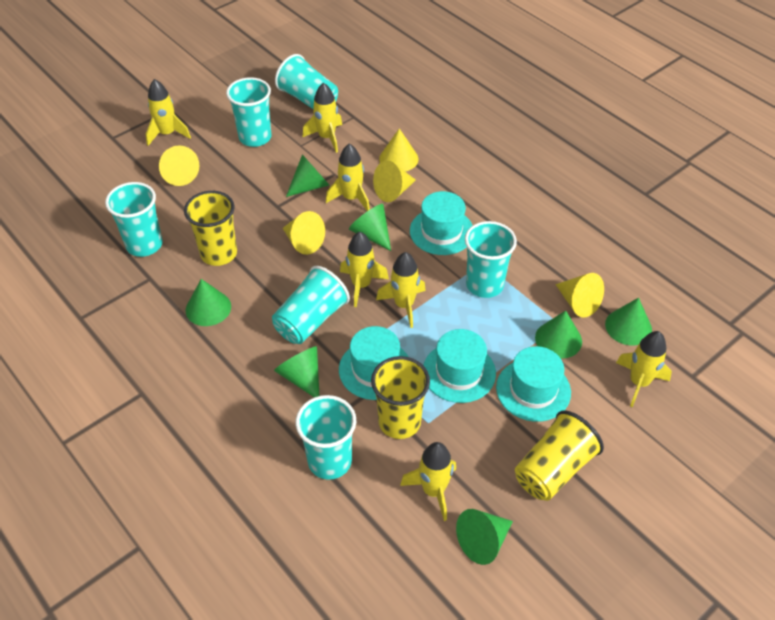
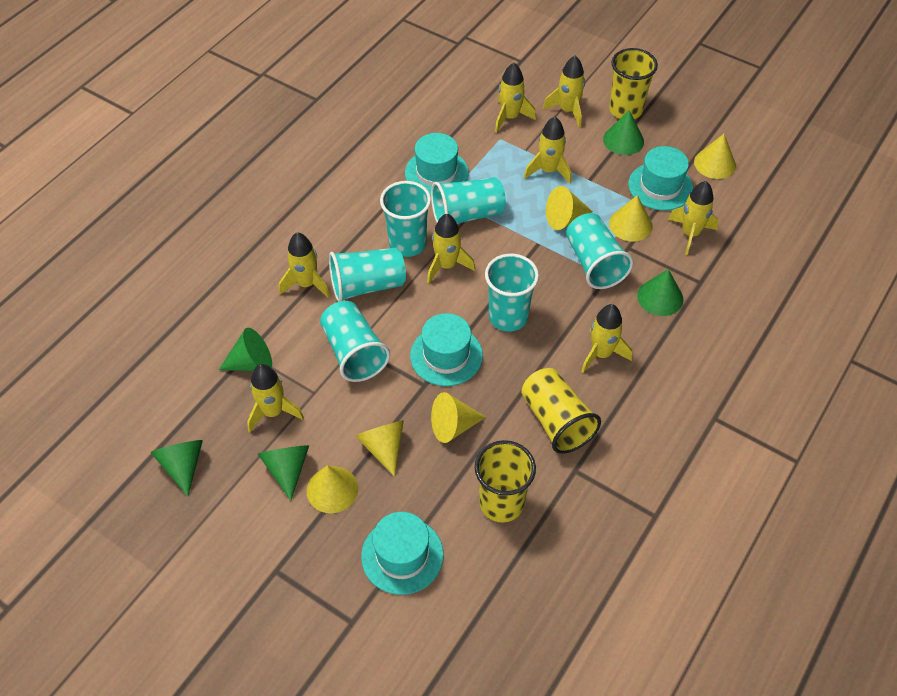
green cone: [186,279,231,326] [274,346,319,397] [286,154,329,197] [349,204,391,251] [456,509,513,565] [535,311,582,359] [605,298,652,346] = 7 -> [150,440,203,496] [219,328,272,371] [258,445,309,501] [603,110,644,155] [637,269,683,316] = 5
yellow cone: [159,145,199,186] [283,211,325,255] [373,161,416,202] [379,128,419,172] [555,273,604,318] = 5 -> [307,465,358,513] [355,420,404,477] [431,392,486,443] [546,186,593,230] [609,195,653,242] [694,134,736,179] = 6
yellow rocket: [146,79,191,146] [303,83,342,153] [326,144,370,211] [340,232,389,307] [376,252,426,328] [400,442,456,521] [616,331,672,407] = 7 -> [247,364,304,433] [279,232,330,298] [427,214,475,284] [495,63,536,133] [524,117,572,184] [543,56,585,128] [581,304,632,373] [668,181,719,255] = 8

